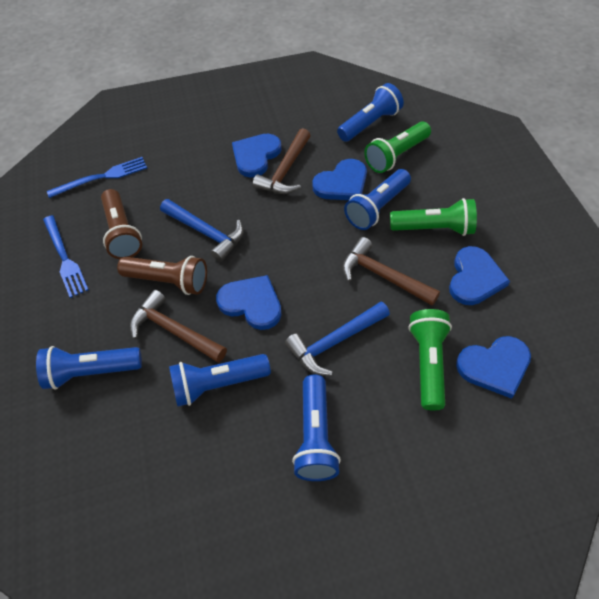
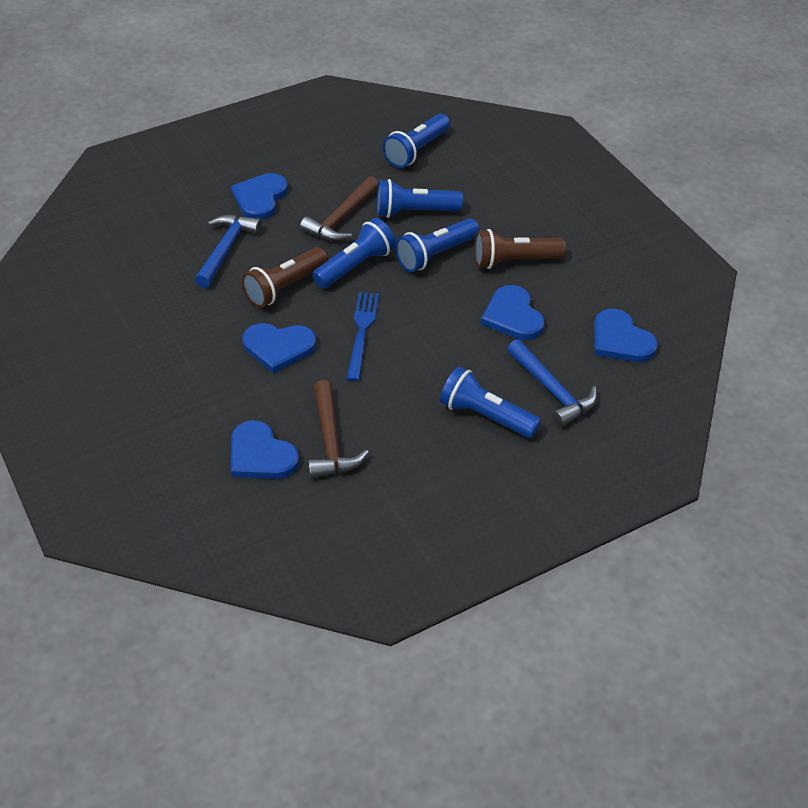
blue fork: [43,215,89,298] [47,157,147,198] = 2 -> [346,292,379,381] = 1
brown hammer: [130,290,227,363] [253,128,311,194] [342,237,440,306] = 3 -> [300,176,378,241] [308,380,369,478] = 2
green flashlight: [364,122,431,173] [390,198,477,236] [408,309,452,410] = 3 -> none = 0

